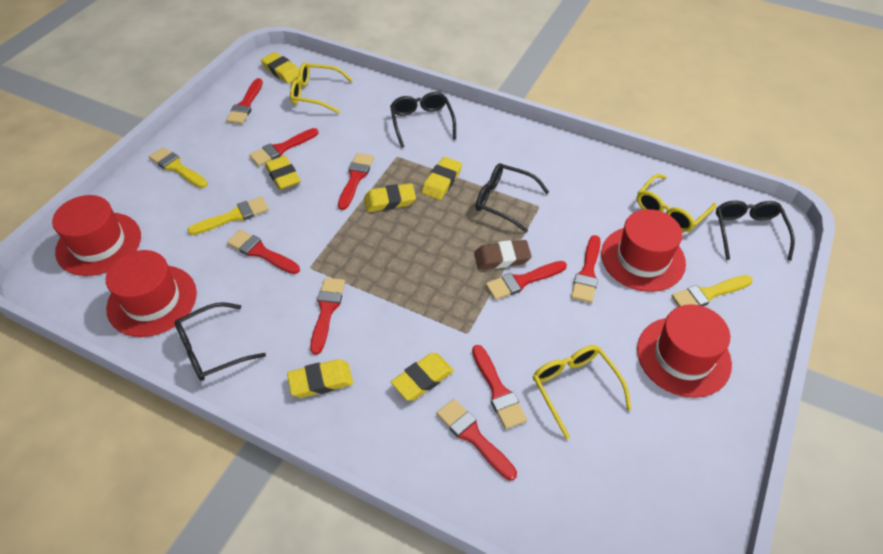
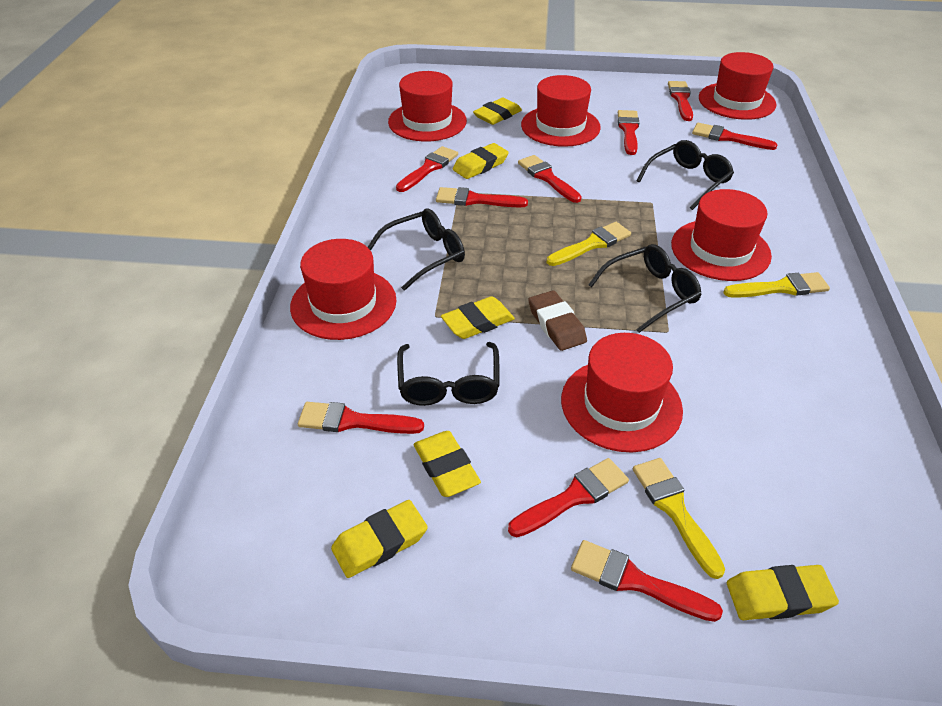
red hat: [52,195,141,276] [106,250,197,337] [601,209,686,292] [637,304,732,398] = 4 -> [290,239,396,340] [388,71,467,142] [521,75,601,147] [561,333,683,452] [671,189,772,281] [699,52,777,120] = 6
yellow glasses: [290,62,353,114] [533,345,632,439] [637,174,717,232] = 3 -> none = 0

